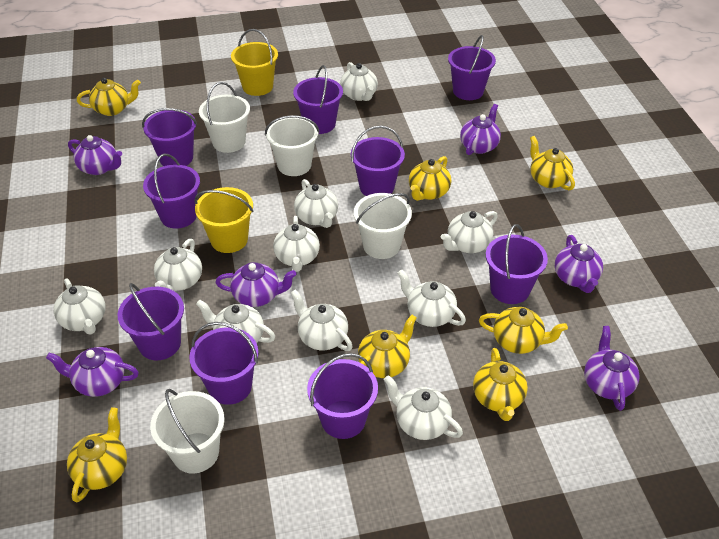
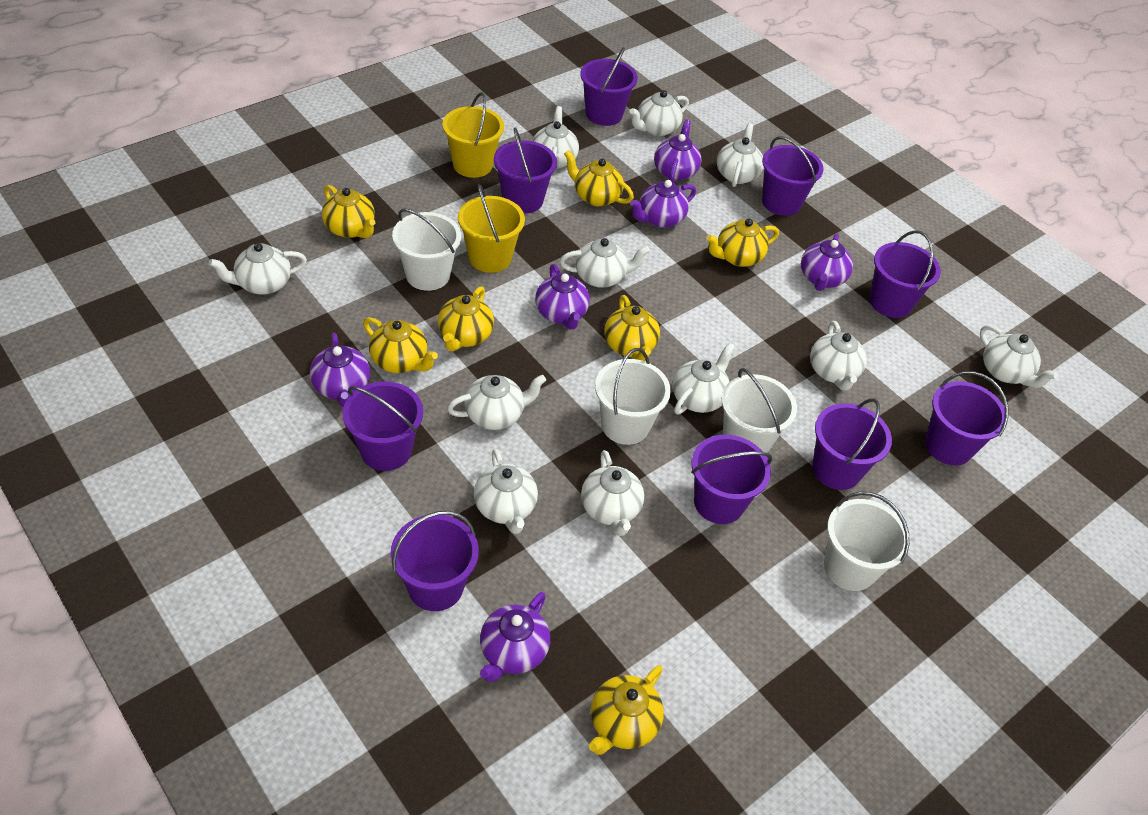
white teapot: [54,278,105,335] [154,239,202,291] [196,300,275,343] [273,216,320,272] [291,289,353,351] [294,179,338,228] [340,62,378,101] [384,375,463,440] [398,270,466,327] [441,211,498,253] = 10 -> [209,243,307,295] [447,375,546,430] [474,449,538,534] [532,106,579,173] [560,238,650,288] [581,450,644,536] [629,90,689,136] [672,342,735,414] [717,123,764,187] [810,321,867,391] [980,325,1058,388] = 11

